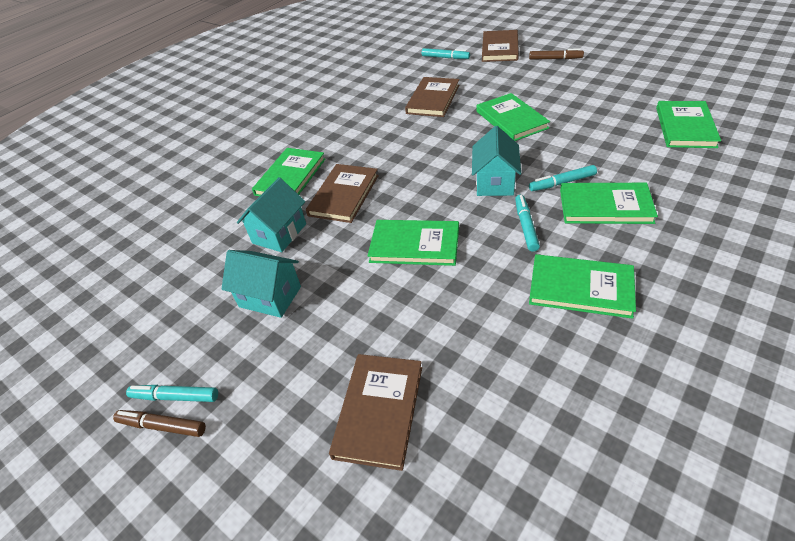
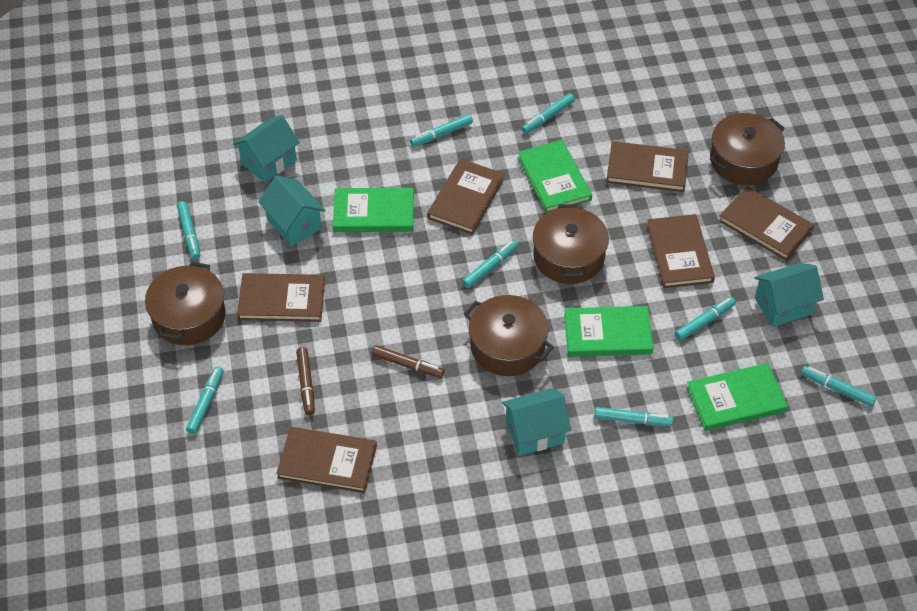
brown book: [306,164,379,223] [329,354,422,471] [405,77,460,117] [482,30,519,62] = 4 -> [237,273,325,322] [276,427,377,493] [427,159,504,234] [606,141,689,192] [647,214,715,288] [719,186,814,261] = 6
brown pot: none = 0 -> [145,262,226,345] [464,295,554,376] [533,204,609,284] [710,113,785,185] = 4
green book: [252,148,326,196] [367,220,459,266] [477,93,550,141] [529,254,636,319] [560,183,658,224] [656,101,721,148] = 6 -> [333,188,414,232] [518,140,592,213] [564,306,654,357] [686,363,788,431] = 4
turquoise house: [222,250,301,318] [237,177,306,252] [472,126,521,196] = 3 -> [233,115,300,183] [258,175,326,247] [502,388,571,456] [754,263,824,327] = 4
turquoise marker: [126,385,218,402] [422,48,470,59] [515,195,540,252] [529,165,597,191] = 4 -> [177,201,200,260] [186,366,224,434] [410,114,473,147] [462,240,518,288] [521,93,575,134] [594,407,673,426] [674,297,736,341] [801,366,877,407] = 8

